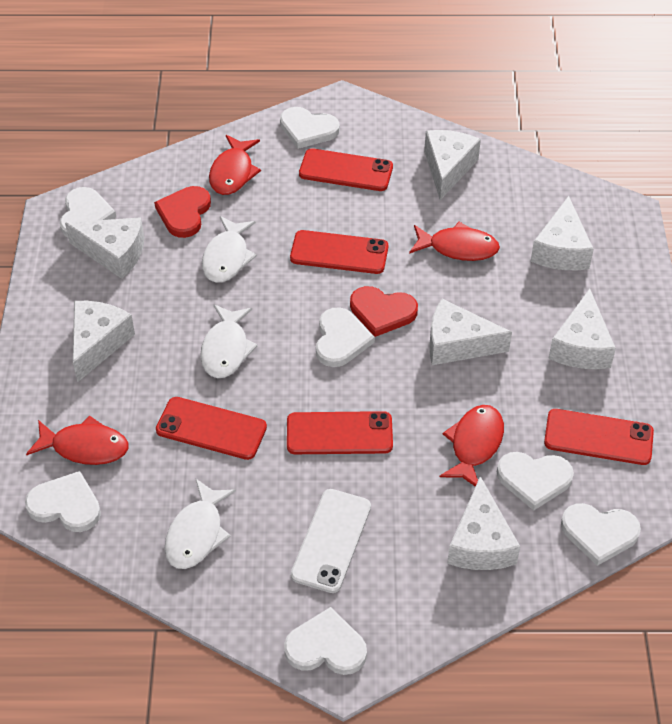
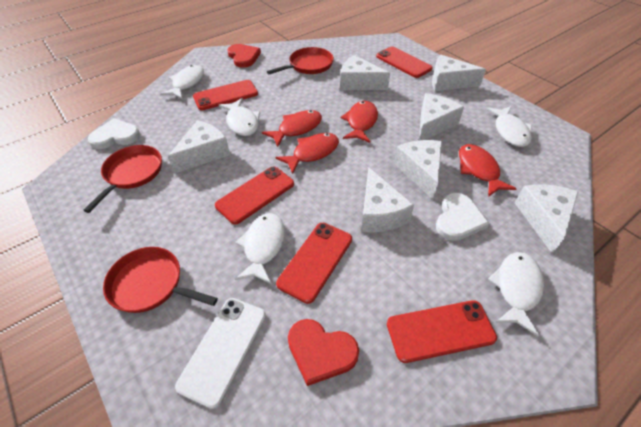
red pan: none = 0 -> [83,145,162,213] [103,247,218,313] [267,47,334,74] = 3
white fish: [165,479,236,569] [200,305,258,378] [202,216,257,283] = 3 -> [161,65,204,99] [219,98,260,136] [235,213,285,284] [486,106,532,147] [487,252,544,336] = 5
white heart: [25,471,101,532] [60,187,116,237] [280,107,340,149] [284,607,367,675] [316,307,375,367] [497,452,574,510] [561,503,641,566] = 7 -> [88,118,140,149] [436,193,489,241] = 2

